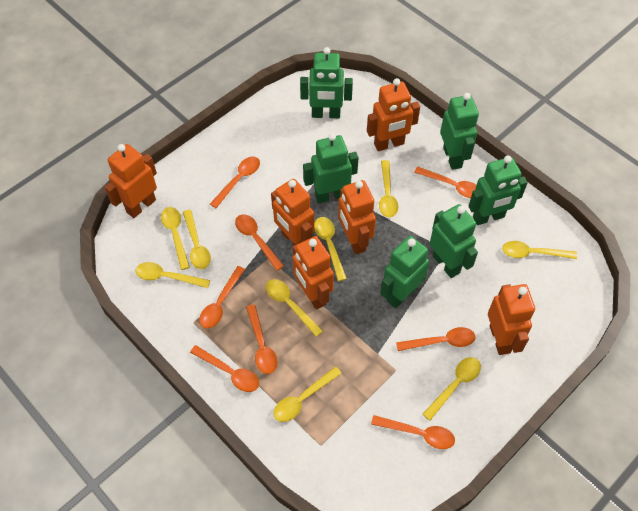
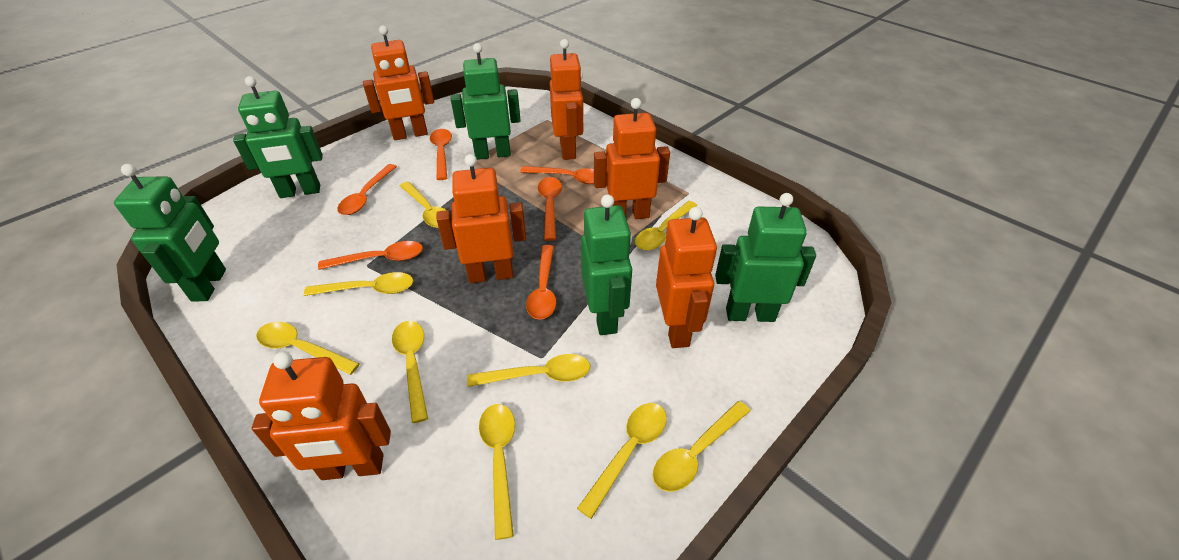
green robot: [300,47,353,118] [303,133,358,204] [380,236,429,308] [430,204,478,278] [440,93,479,170] [469,155,528,225] = 6 -> [114,164,226,302] [233,76,323,198] [451,43,521,160] [581,195,632,335] [715,193,816,322] = 5
orange spoon: [190,345,259,392] [199,266,246,329] [210,157,260,208] [235,215,284,271] [246,304,278,374] [371,415,455,449] [396,327,475,351] [414,166,476,198] = 8 -> [318,241,423,270] [337,164,397,215] [430,129,452,180] [520,166,594,184] [526,245,556,320] [538,177,562,241] = 6

